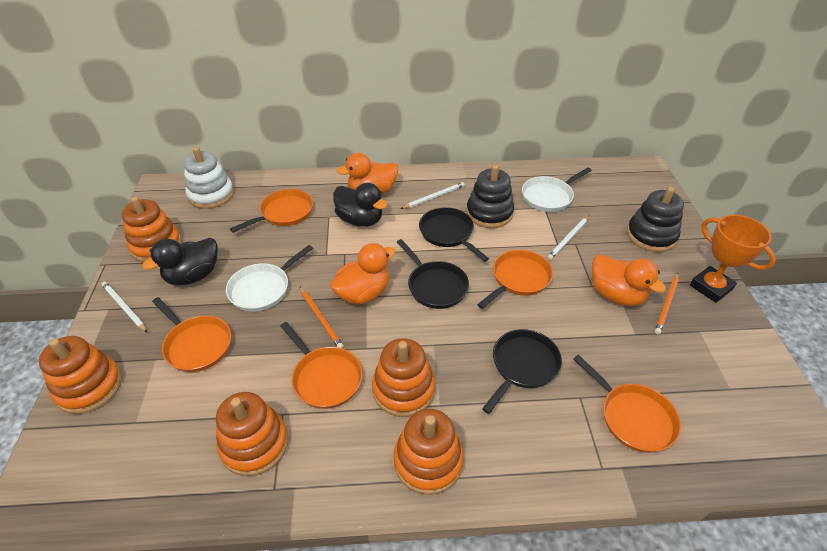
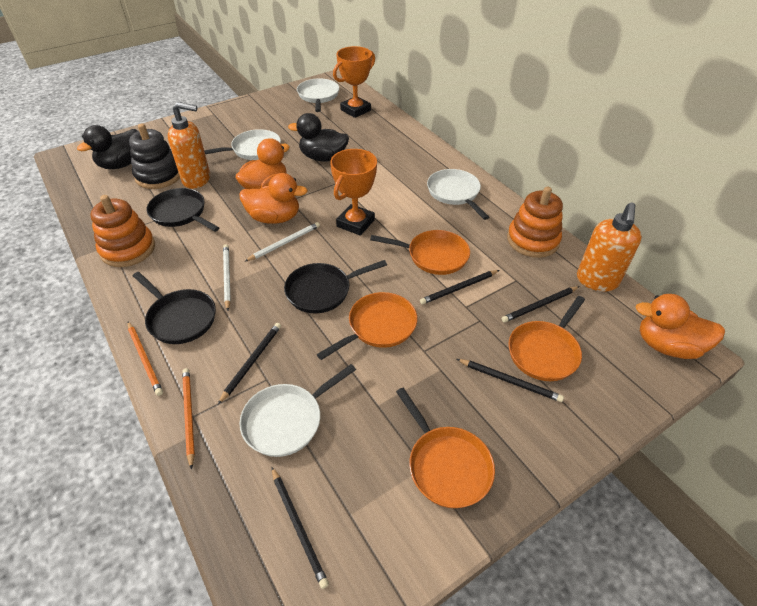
black pencil: none = 0 -> [218,323,281,404] [272,467,329,589] [420,270,499,304] [457,359,564,402] [502,286,580,322] = 5
black stacking toy: [466,165,514,228] [627,187,684,252] = 2 -> [129,124,180,189] = 1
orange pan: [152,297,231,372] [230,189,313,233] [281,322,362,409] [477,250,553,309] [573,355,681,453] = 5 -> [317,292,417,360] [370,230,470,275] [396,388,495,508] [508,296,585,381] = 4
orange soap dispenser: none = 0 -> [168,102,210,189] [577,203,642,292] = 2
orange stacking toy: [39,336,122,414] [122,196,182,262] [216,392,289,476] [372,338,435,417] [394,409,464,495] = 5 -> [90,195,155,267] [507,187,563,258] = 2
orange trophy: [690,215,776,303] = 1 -> [330,149,377,236] [333,46,375,118] = 2
white pan: [226,245,313,312] [522,168,592,212] = 2 -> [204,129,281,160] [239,364,356,457] [297,78,339,112] [427,169,489,220] = 4
white pencil: [101,282,147,332] [401,182,465,209] [547,216,589,260] = 3 -> [223,244,231,311] [244,222,320,262] = 2
white stacking toy: [184,147,234,209] = 1 -> none = 0

